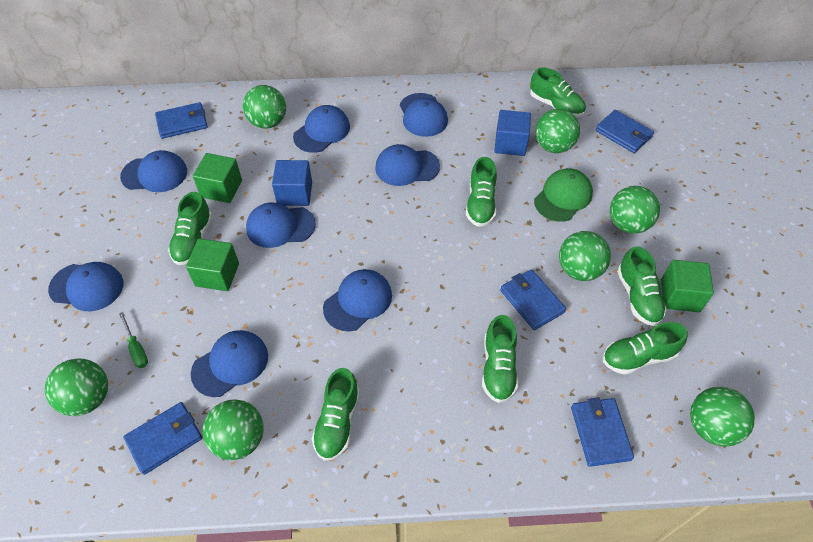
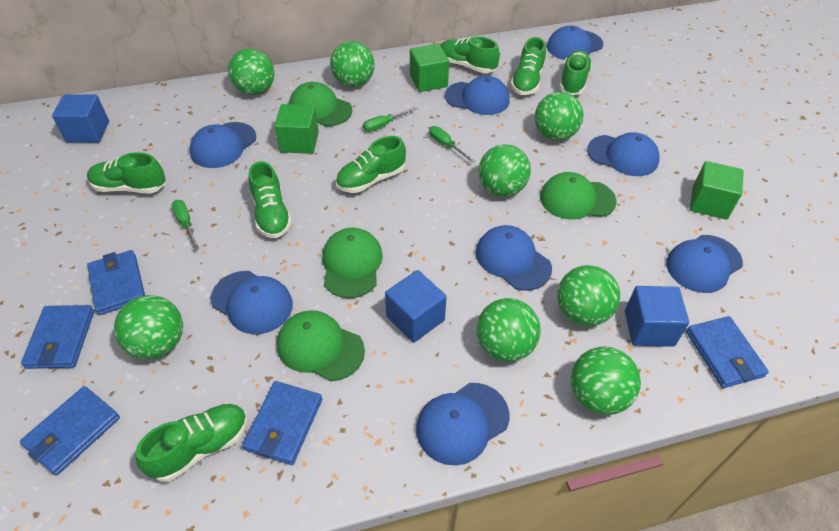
blue cube: [272,160,312,206] [494,110,531,156] = 2 -> [52,94,109,143] [385,270,447,343] [625,286,689,347] = 3
green ball: [45,358,108,416] [202,399,264,460] [243,85,286,128] [535,109,580,153] [559,231,611,281] [610,186,660,234] [690,387,755,447] = 7 -> [114,295,183,359] [228,48,275,95] [330,41,375,87] [476,298,541,362] [479,144,531,197] [535,92,583,141] [557,265,620,326] [571,347,641,415] = 8
green cap: [534,168,593,222] = 1 -> [277,310,365,381] [289,82,352,127] [322,228,383,298] [540,172,617,220] = 4
green screwdriver: [119,312,148,368] = 1 -> [171,200,199,250] [363,107,418,132] [429,126,475,163] = 3

